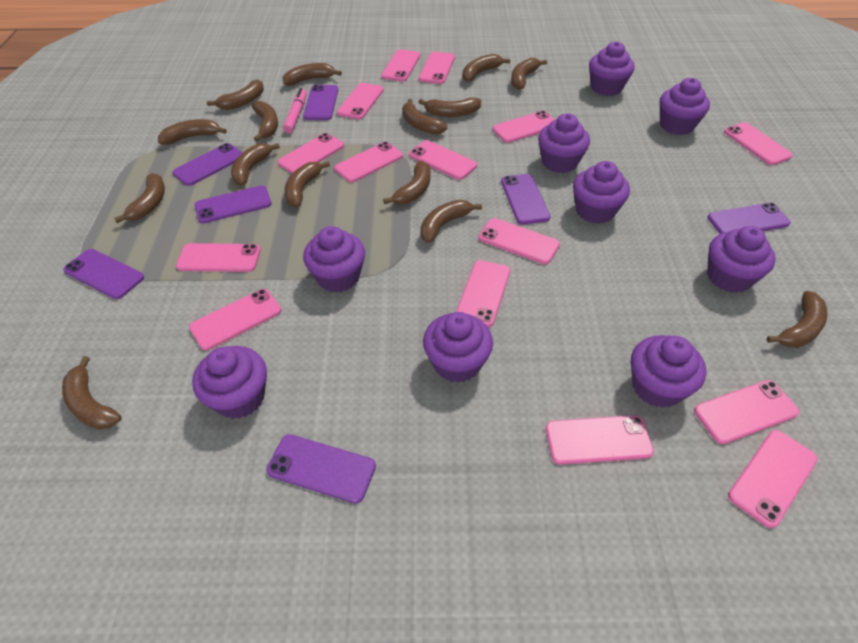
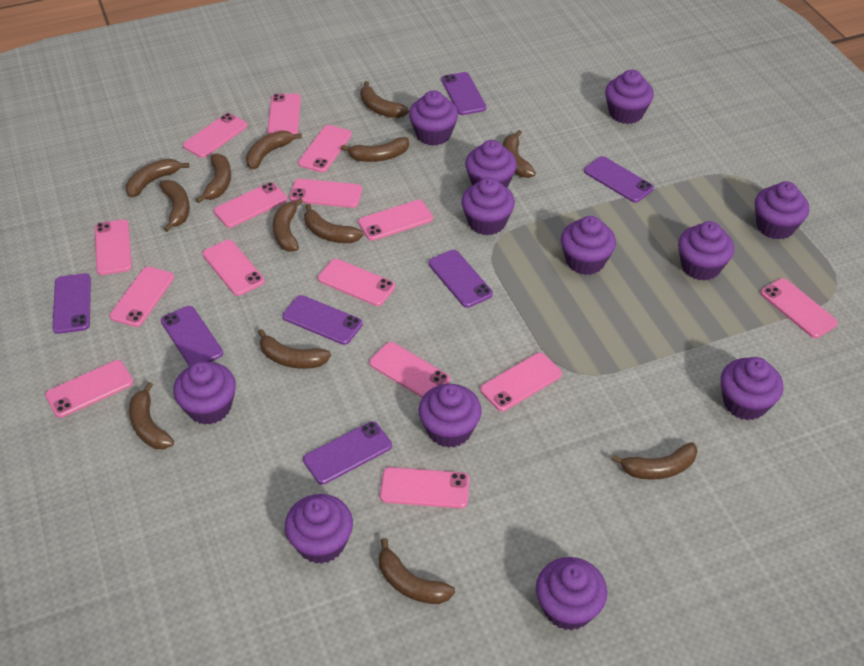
brown banana: [62,356,122,430] [114,173,165,223] [158,119,227,145] [207,79,264,110] [231,143,280,186] [252,101,278,142] [283,63,342,86] [285,161,330,207] [383,161,431,205] [402,99,448,134] [419,97,481,117] [420,200,482,243] [463,54,510,82] [511,58,547,90] [767,291,828,348] = 15 -> [126,159,189,197] [129,382,174,449] [159,180,190,232] [196,153,231,203] [246,130,302,170] [258,329,331,369] [273,198,303,252] [304,204,364,243] [341,137,409,162] [360,81,409,118] [379,538,455,604] [503,130,536,178] [611,442,698,480] = 13
pink marker: [283,88,307,133] = 1 -> none = 0
purple cupcake: [192,346,267,419] [303,226,365,292] [423,312,493,383] [538,113,590,173] [573,161,630,224] [589,42,635,96] [631,335,706,408] [660,78,710,135] [707,226,776,293] = 9 -> [173,361,236,425] [285,494,353,564] [409,90,458,146] [419,384,482,448] [461,177,515,235] [465,140,517,188] [536,557,607,630] [561,216,616,275] [605,70,654,124] [678,221,734,281] [721,357,783,420] [755,181,809,240] = 12

